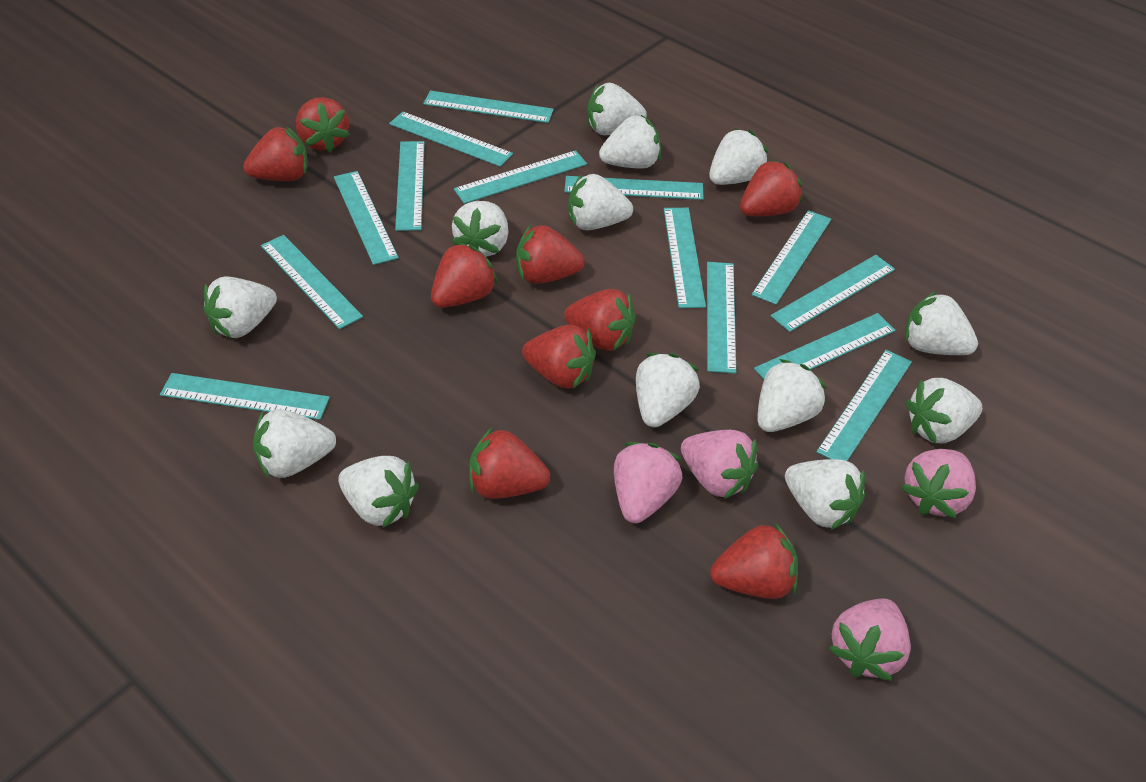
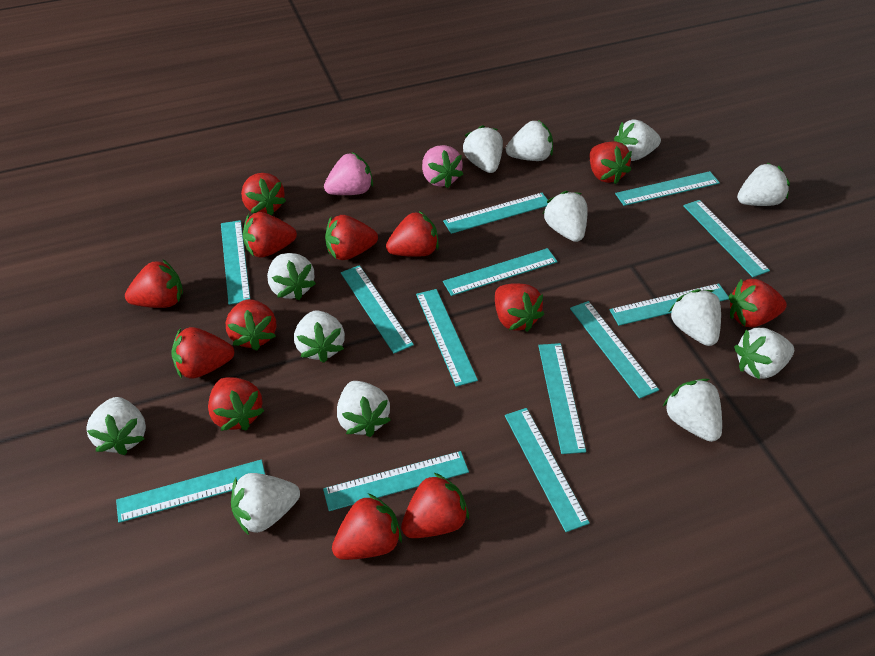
pink strawberry: [614,442,682,523] [681,430,759,499] [829,599,911,681] [901,449,976,518] = 4 -> [324,152,373,195] [422,145,463,188] = 2
red strawberry: [243,126,308,181] [296,97,350,152] [431,242,498,308] [469,427,550,499] [516,225,585,284] [522,325,596,389] [564,289,636,351] [710,522,798,599] [740,159,802,216] = 9 -> [125,259,183,308] [172,327,235,379] [208,377,264,431] [225,299,276,351] [241,173,286,215] [243,212,297,258] [325,215,378,260] [332,493,402,560] [386,211,439,257] [401,472,469,538] [495,283,544,332] [590,141,632,184] [729,279,787,327] = 13
turquoise ruler: [160,373,330,420] [261,235,363,329] [334,171,399,265] [389,112,513,167] [395,141,425,231] [423,91,554,123] [454,150,587,204] [564,176,704,200] [664,208,706,308] [707,262,736,374] [752,210,831,305] [754,313,895,379] [771,255,895,332] [816,350,912,461] = 14 -> [116,459,265,523] [221,220,250,305] [323,451,469,511] [341,265,414,354] [416,289,478,387] [443,193,548,234] [443,248,558,296] [505,408,590,532] [538,343,586,454] [570,301,659,399] [610,283,729,326] [615,171,720,206] [683,200,770,277] = 13

